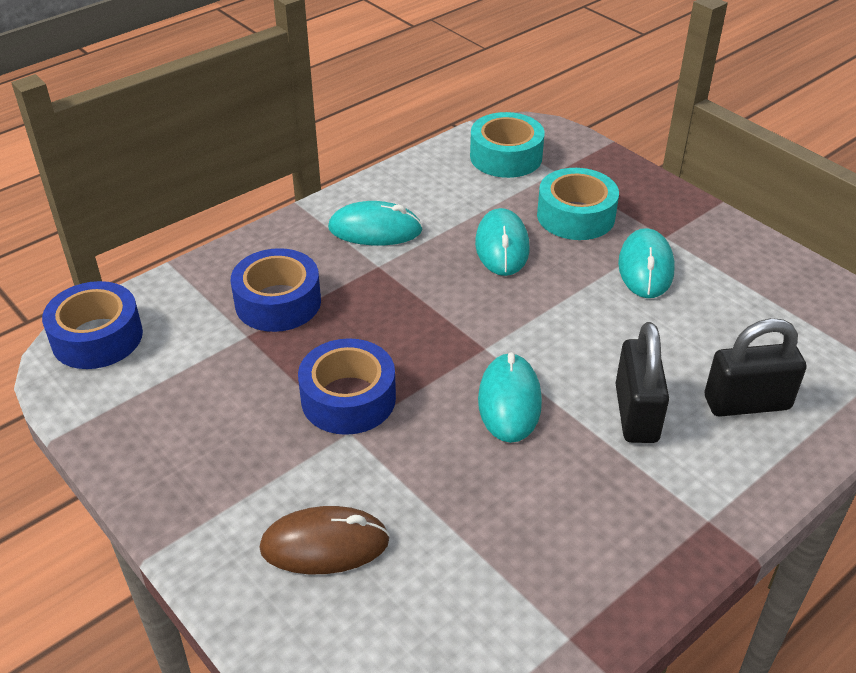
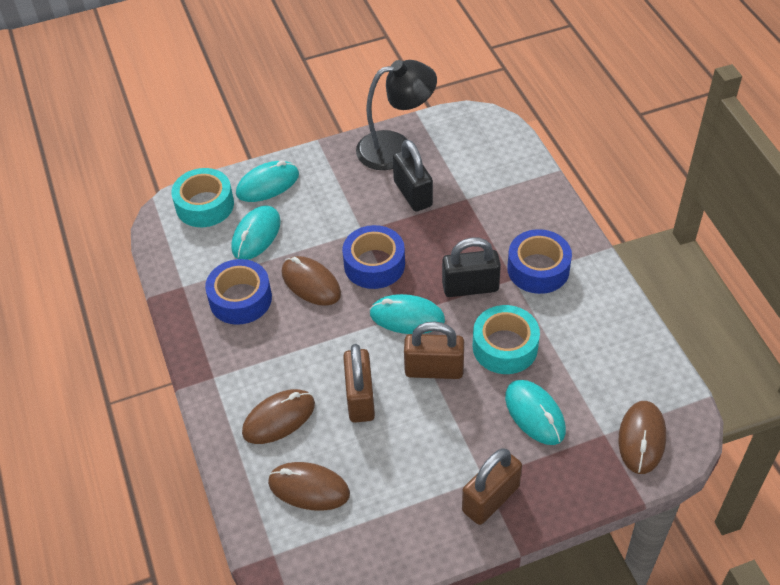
black lamp: none = 0 -> [356,60,437,170] = 1
brown mouse: [259,506,390,574] = 1 -> [242,389,315,444] [268,462,350,511] [281,256,341,306] [618,401,666,474] = 4
brown padlock: none = 0 -> [343,344,375,423] [404,322,464,379] [462,448,522,525] = 3

